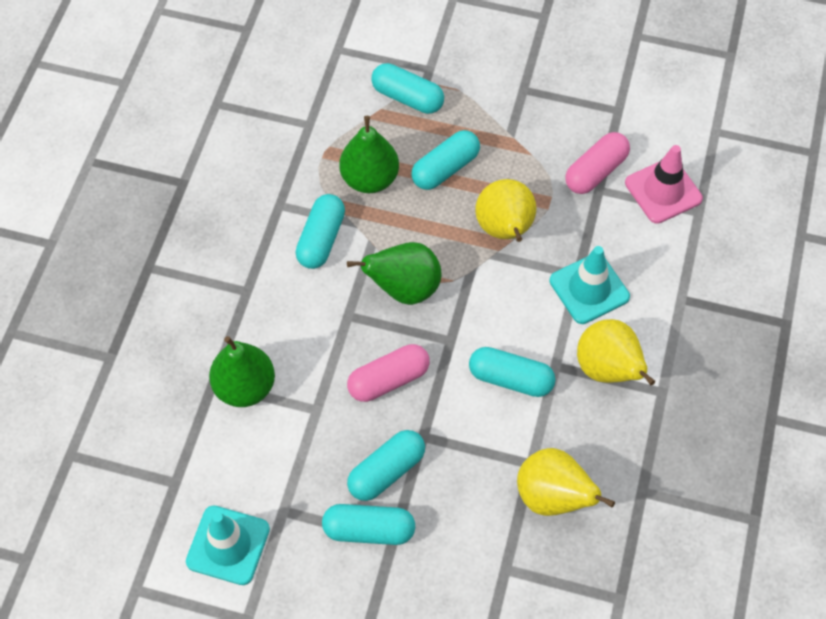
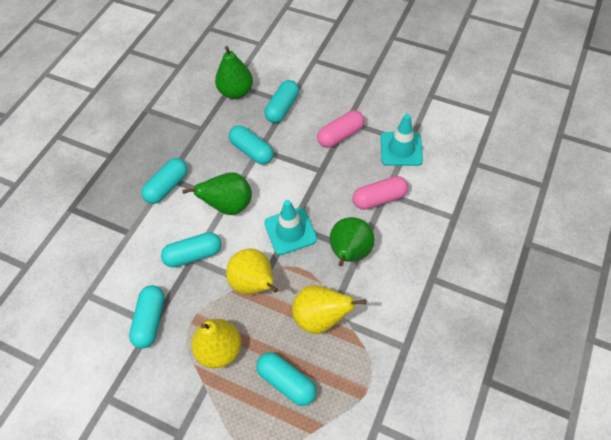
pink traffic cone: [625,145,703,224] = 1 -> none = 0

